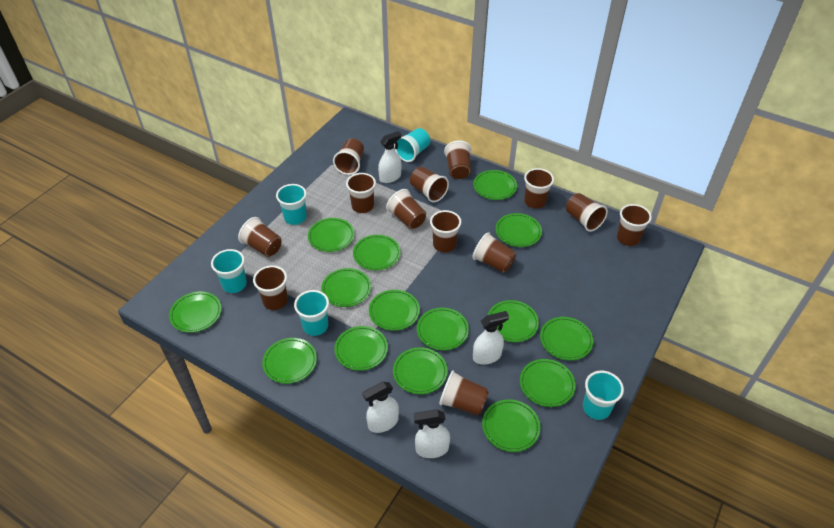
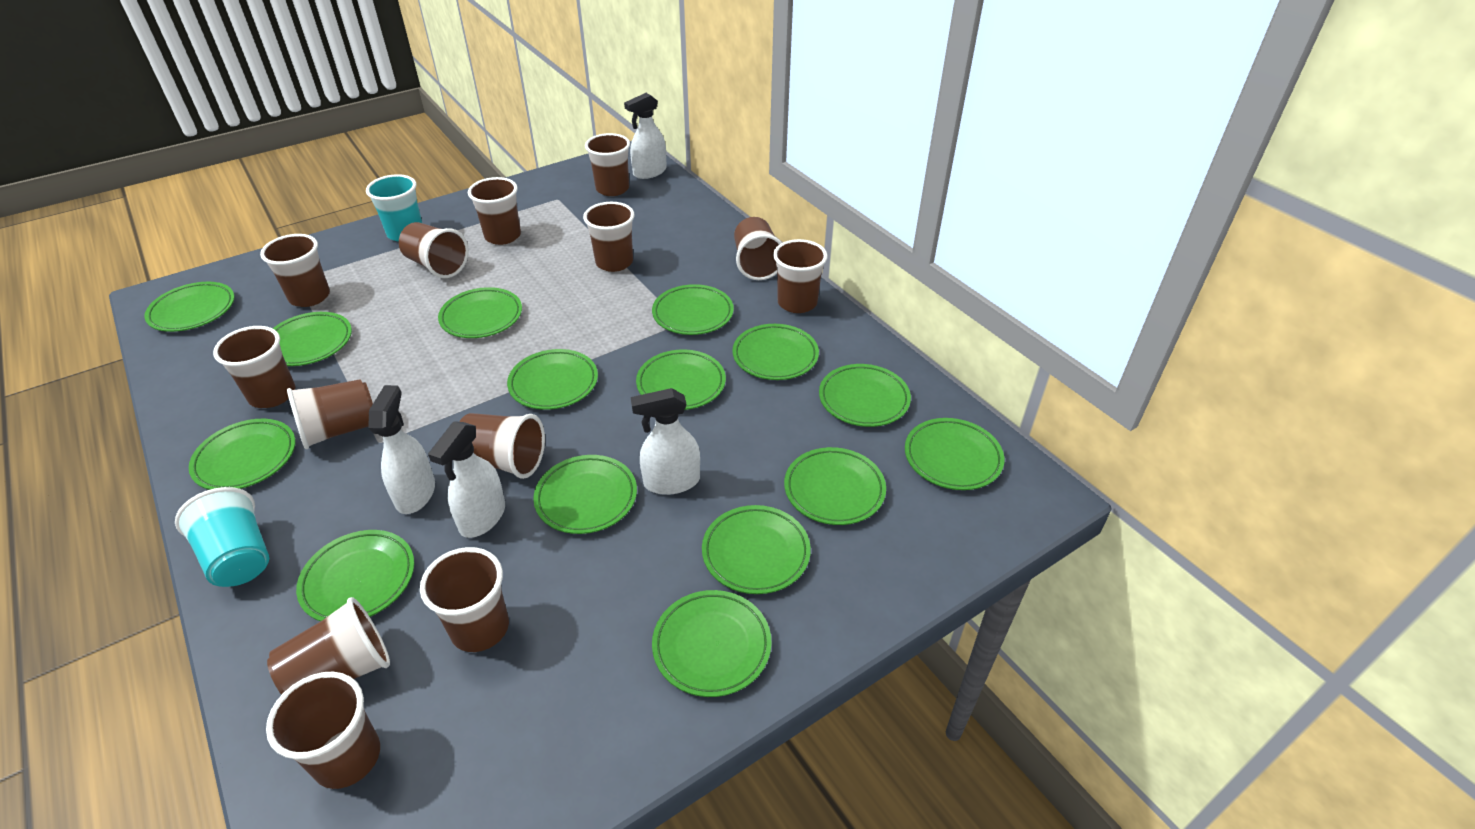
turquoise cup: [211,249,247,293] [276,184,307,225] [294,290,329,336] [394,128,430,162] [583,371,624,420] = 5 -> [175,487,269,587] [366,174,422,242] = 2

